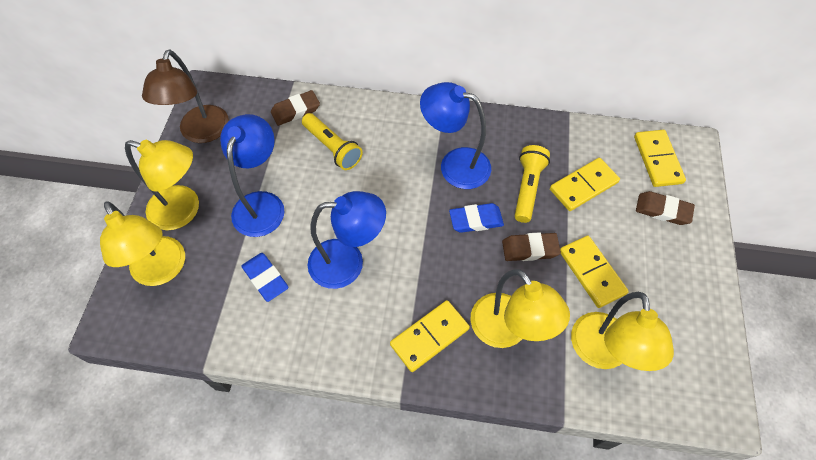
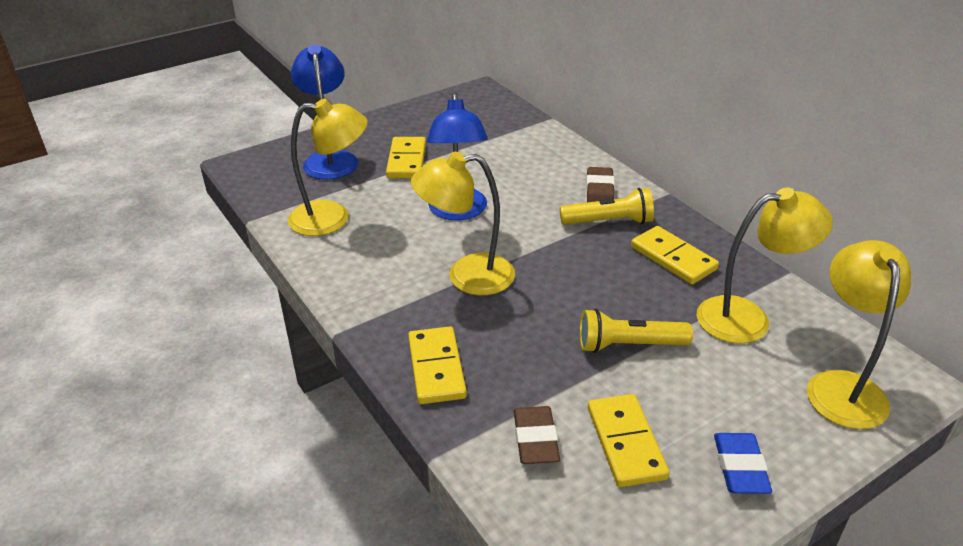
blue eraser: [241,253,289,302] [449,203,504,233] = 2 -> [714,433,772,494] = 1
blue lamp: [220,114,284,237] [308,191,386,289] [420,82,491,189] = 3 -> [291,45,358,180] [427,92,488,220] = 2
brown eraser: [271,90,320,126] [502,232,561,261] [636,191,695,225] = 3 -> [514,406,560,464] [586,167,615,202] = 2
brown lamp: [142,49,229,143] = 1 -> none = 0

